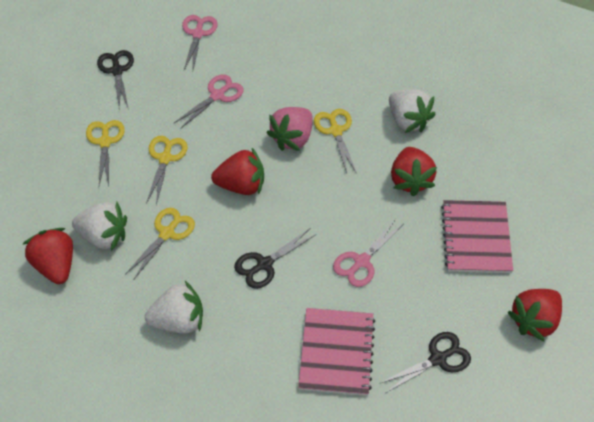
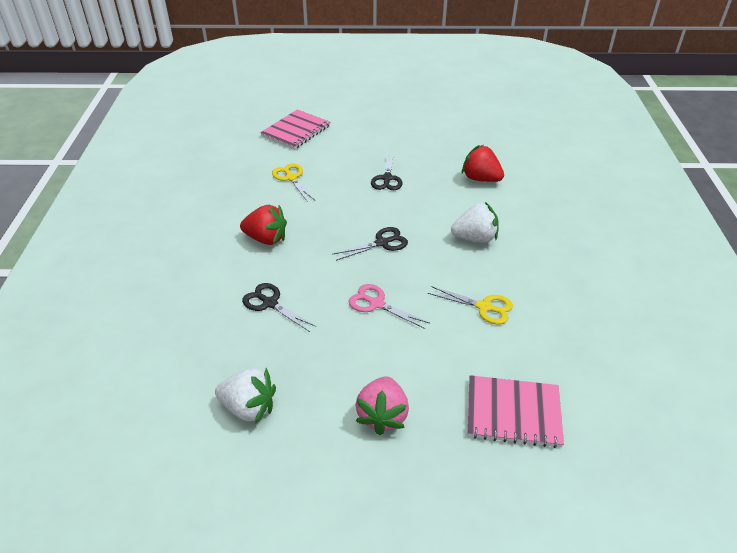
pink scissors: [174,74,244,129] [182,15,218,70] [333,219,402,287] = 3 -> [348,284,429,329] = 1
red strawberry: [23,228,73,284] [211,148,264,195] [391,147,437,197] [507,289,562,341] = 4 -> [240,205,287,245] [462,145,504,182] = 2
white strawberry: [72,202,127,251] [145,281,203,333] [389,89,436,133] = 3 -> [215,368,276,424] [451,202,498,243] = 2
yellow scissors: [86,120,125,186] [126,208,195,279] [146,136,188,205] [314,109,357,174] = 4 -> [272,163,315,202] [428,286,513,324] = 2

